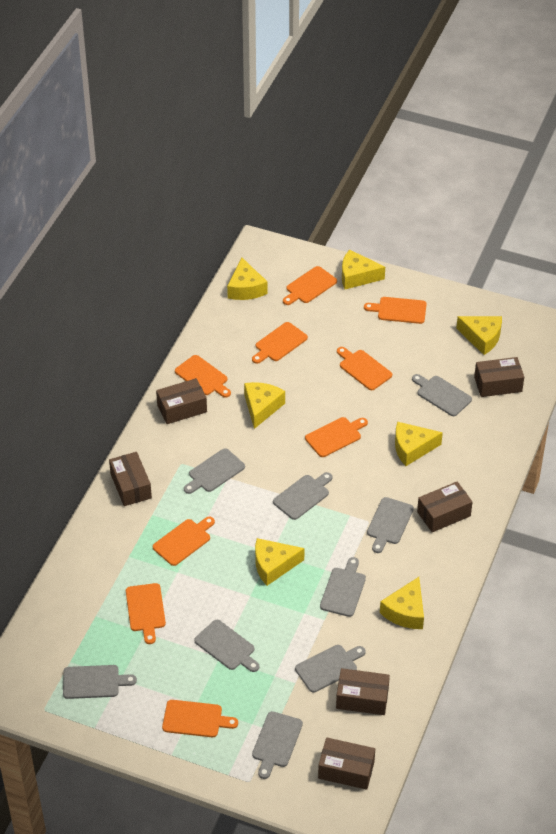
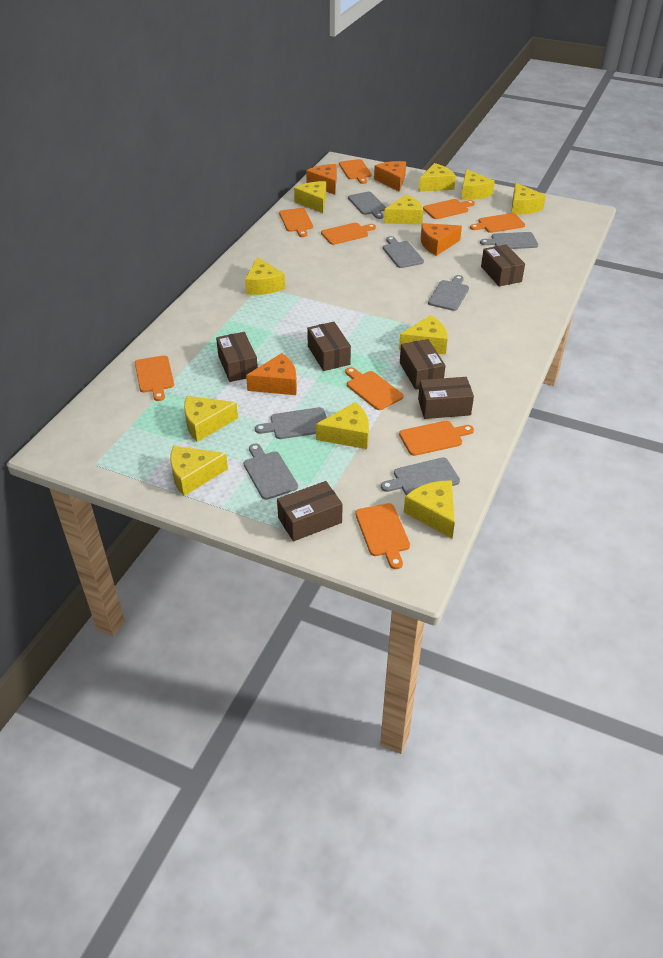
grey cutting board: [63,665,137,699] [184,448,245,494] [194,620,259,672] [252,711,303,779] [273,472,333,520] [295,645,366,693] [320,557,366,617] [367,497,414,553] [412,374,472,416] = 9 -> [244,443,298,500] [255,407,327,439] [348,192,386,219] [381,457,460,495] [383,236,424,268] [428,275,469,311] [480,232,538,249] = 7
orange cheese: none = 0 -> [246,353,297,395] [306,164,337,195] [374,161,406,192] [421,223,462,256] = 4
yellow cheese: [227,257,267,300] [244,382,285,429] [255,538,305,586] [342,249,385,289] [380,577,424,629] [395,422,443,466] [456,316,502,355] = 7 -> [170,446,228,496] [184,396,238,442] [245,257,285,295] [294,181,326,213] [316,402,369,449] [384,195,423,224] [399,315,448,354] [404,481,455,538] [419,163,456,192] [461,169,495,200] [511,183,546,215] = 11

